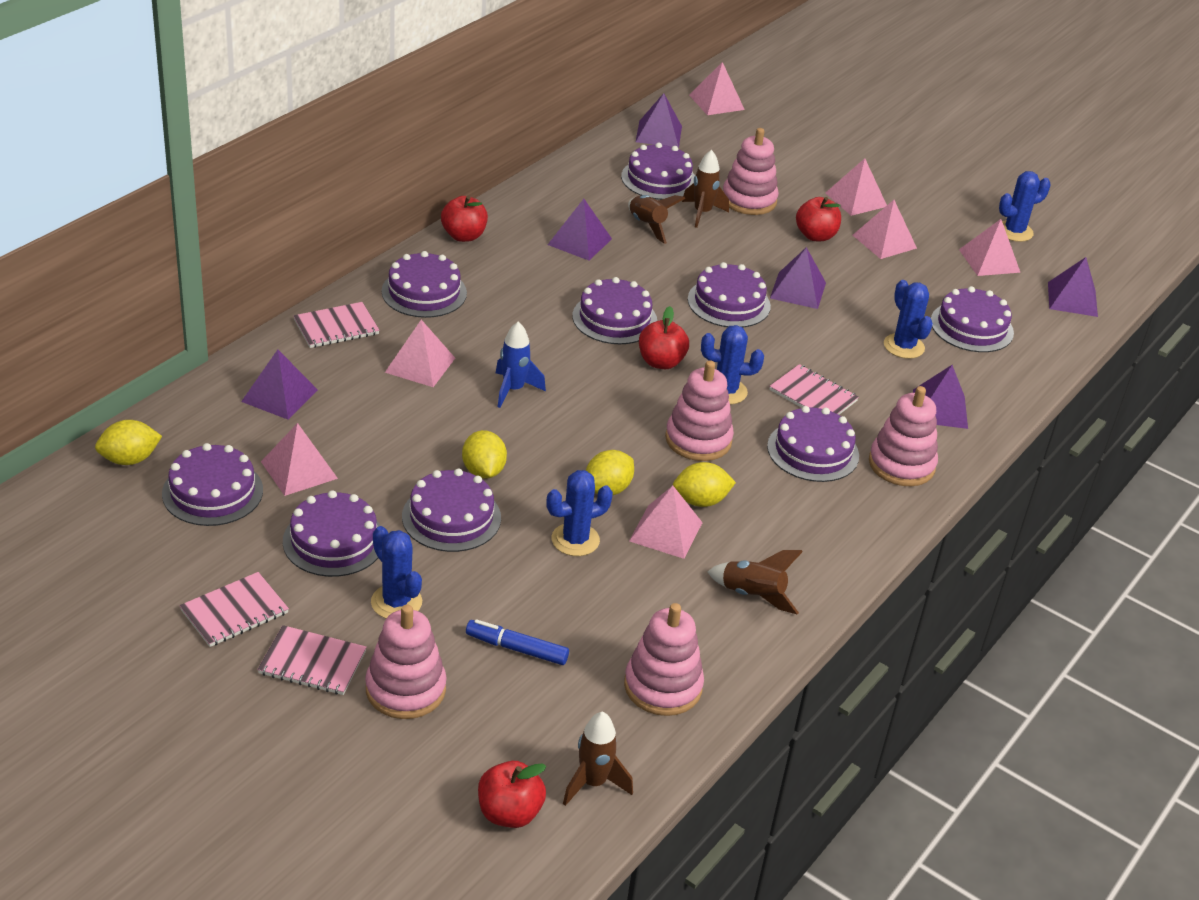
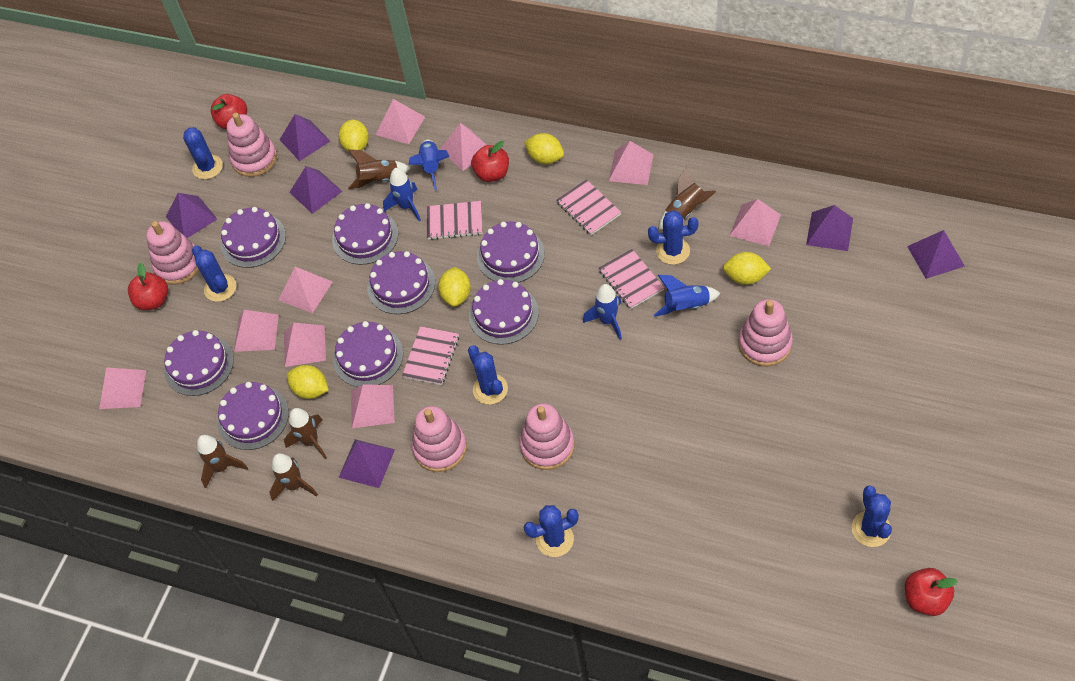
blue cactus: [371,526,422,618] [546,470,613,556] [701,325,764,405] [884,280,933,359] [999,171,1051,242] = 5 -> [183,127,223,179] [192,246,237,302] [468,345,508,405] [524,505,579,557] [648,210,698,265] [851,486,892,547] = 6
blue marker: [466,619,569,665] = 1 -> none = 0
blue rocket: [496,322,546,408] = 1 -> [383,168,421,221] [408,140,450,190] [583,284,622,340] [654,275,720,317] = 4
brown rocket: [563,711,633,806] [628,195,685,244] [682,150,729,228] [707,550,803,615] = 4 -> [197,435,248,488] [269,453,318,501] [284,408,327,460] [348,149,410,189] [659,167,716,230] = 5
pink pyramid: [261,423,338,496] [385,320,455,387] [629,486,703,559] [689,62,745,115] [826,158,887,216] [852,200,917,259] [959,219,1021,276] = 7 -> [99,367,146,409] [234,310,279,352] [279,267,333,313] [284,323,326,367] [351,384,395,428] [376,99,425,144] [440,123,487,171] [609,141,654,185] [729,199,781,246] = 9
purple cake: [162,443,263,526] [283,490,381,577] [382,251,467,318] [402,469,501,552] [573,277,657,344] [621,143,695,200] [688,262,771,328] [767,406,859,482] [931,286,1014,352] = 9 -> [164,330,234,396] [217,382,289,450] [220,207,286,268] [332,203,398,265] [333,321,403,387] [367,251,435,314] [469,279,539,345] [477,222,545,283] = 8
yellow lemon: [95,420,162,465] [462,430,507,479] [586,450,634,495] [673,462,736,507] = 4 -> [287,365,329,399] [339,119,369,152] [438,267,471,307] [524,133,564,164] [723,252,771,285] = 5

